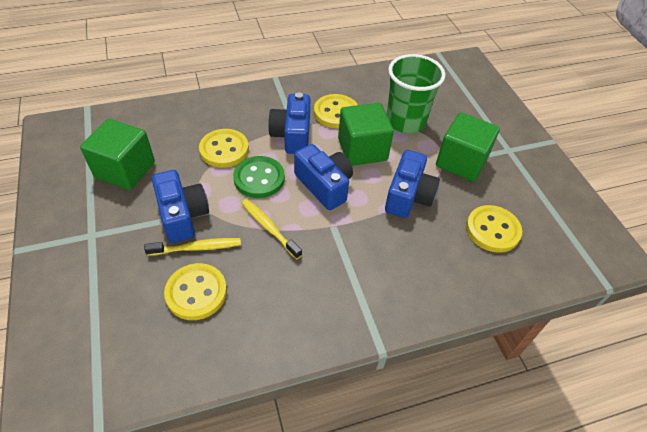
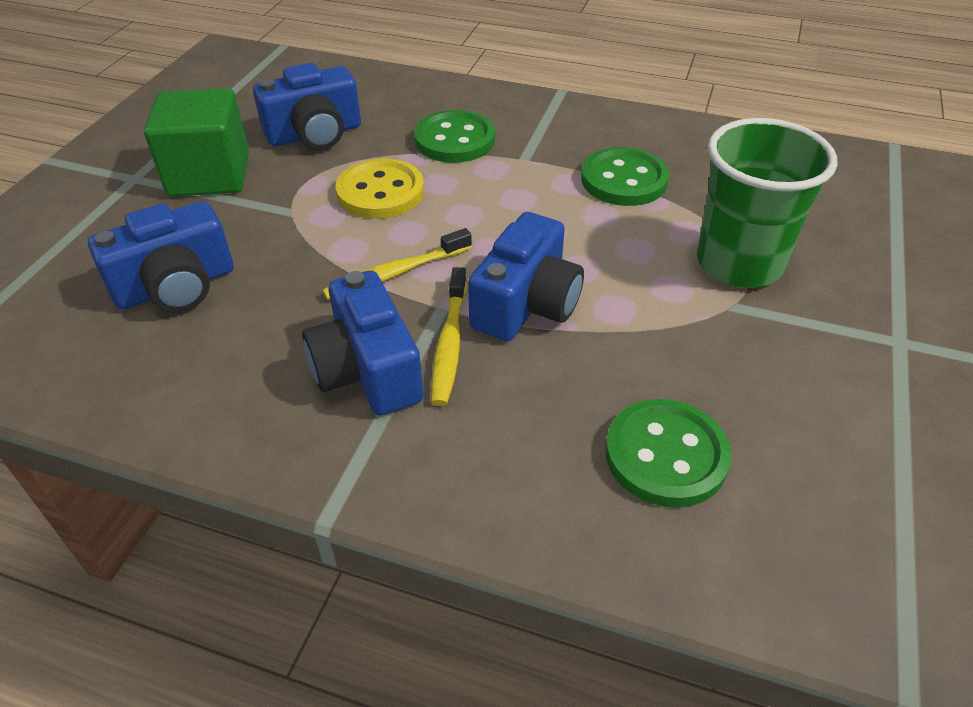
green button: [233,156,285,198] = 1 -> [414,110,495,163] [581,147,669,206] [605,399,732,508] = 3
green cube: [80,119,155,190] [338,103,394,166] [436,112,500,182] = 3 -> [144,88,249,197] = 1
yellow button: [164,263,227,320] [199,129,249,168] [314,94,358,128] [466,205,522,253] = 4 -> [336,158,424,219] = 1

